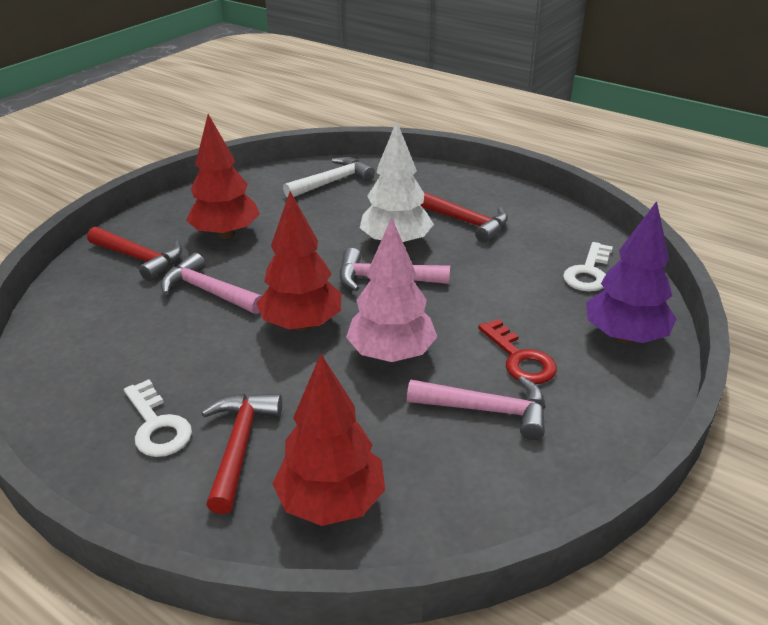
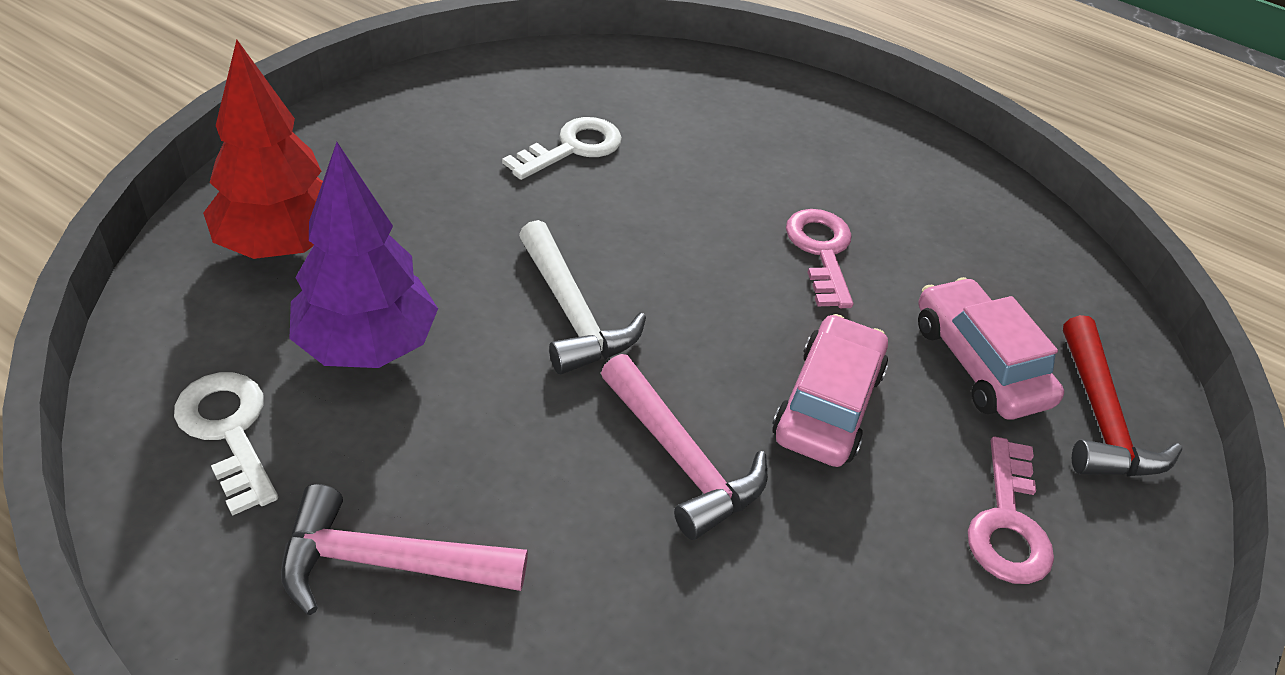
pink car: none = 0 -> [772,314,888,467] [918,277,1064,420] = 2
pink hammer: [161,253,262,314] [339,248,450,291] [407,376,546,440] = 3 -> [281,484,528,615] [601,354,768,540] = 2
pink key: none = 0 -> [786,209,853,308] [968,436,1054,584] = 2
pink tree: [346,217,437,362] = 1 -> none = 0
red hammer: [87,227,182,281] [201,394,282,514] [421,191,508,243] = 3 -> [1063,315,1182,476] = 1
red key: [478,319,557,384] = 1 -> none = 0
red tree: [186,114,260,239] [256,191,342,331] [272,354,385,526] = 3 -> [203,40,323,259] = 1
white tree: [360,121,434,245] = 1 -> none = 0

